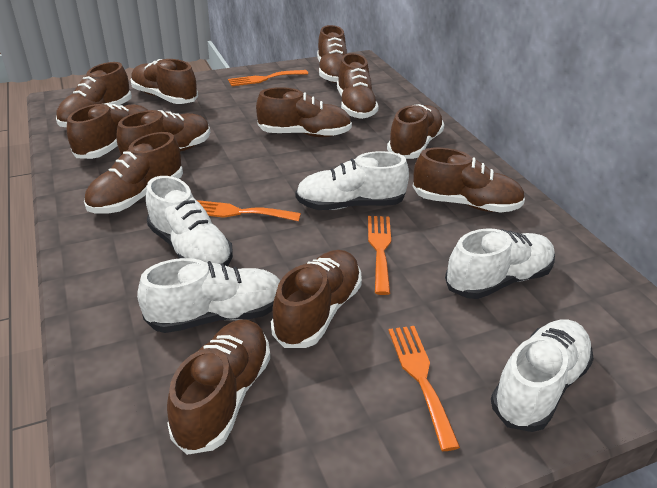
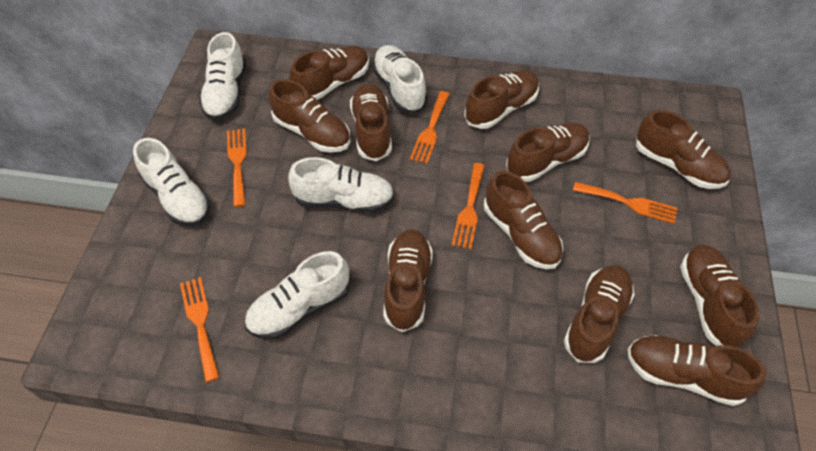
brown shoe: [56,62,132,127] [67,103,147,159] [84,132,183,214] [116,110,210,155] [130,59,198,104] [167,320,270,455] [256,87,352,137] [271,250,362,348] [317,25,347,83] [337,53,379,119] [387,104,444,159] [413,147,525,213] = 12 -> [269,79,350,153] [290,46,369,100] [350,84,392,161] [383,229,433,332] [464,70,539,129] [484,171,564,269] [506,122,590,182] [564,265,635,363] [627,335,767,406] [636,110,731,189] [680,244,759,347] = 11
orange fork: [197,200,301,221] [228,70,308,86] [368,216,391,295] [388,326,460,451] = 4 -> [180,277,220,382] [227,129,247,207] [410,91,450,164] [452,163,485,249] [573,182,677,224] = 5

